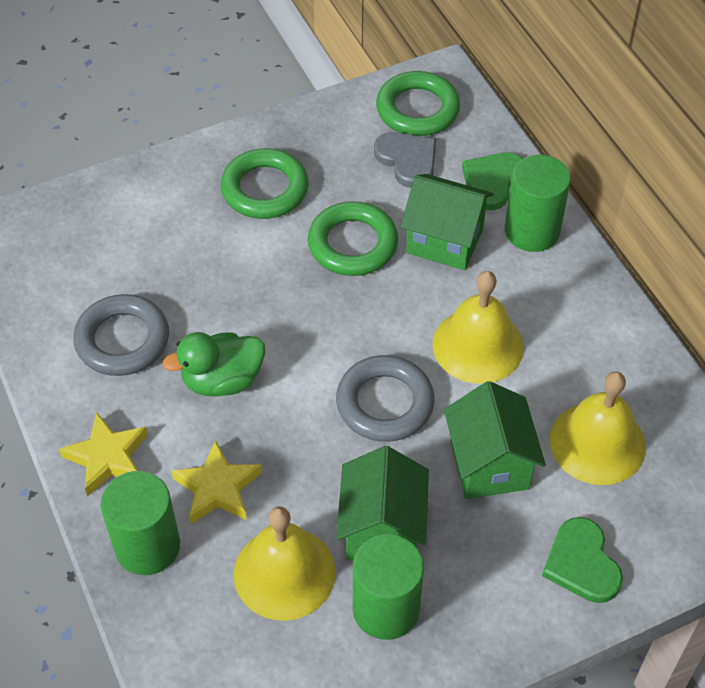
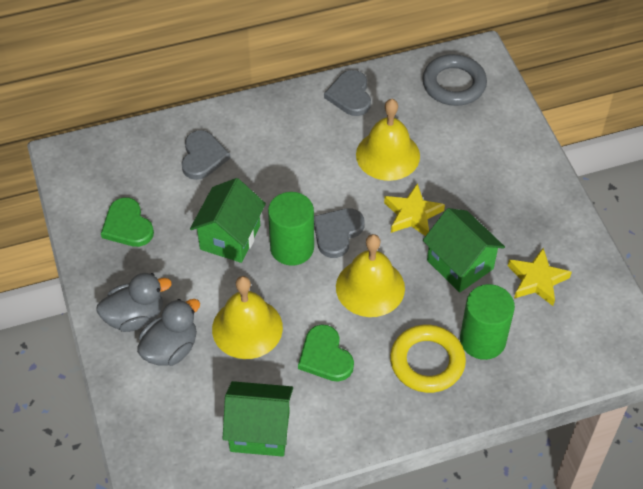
green cylinder: [101,471,180,575] [353,534,424,640] [505,155,571,252] = 3 -> [268,192,314,266] [460,284,515,360] = 2
green duck: [162,332,265,396] = 1 -> none = 0
green ring: [221,148,308,219] [308,201,398,276] [376,71,460,136] = 3 -> none = 0
grey duck: none = 0 -> [96,273,172,332] [137,299,200,366] = 2
grey heart: [374,132,436,188] = 1 -> [182,130,230,180] [314,208,365,258] [324,70,371,116] = 3
grey ring: [73,294,169,376] [336,355,434,442] = 2 -> [422,54,487,106] = 1
yellow ring: none = 0 -> [390,325,466,393] = 1

